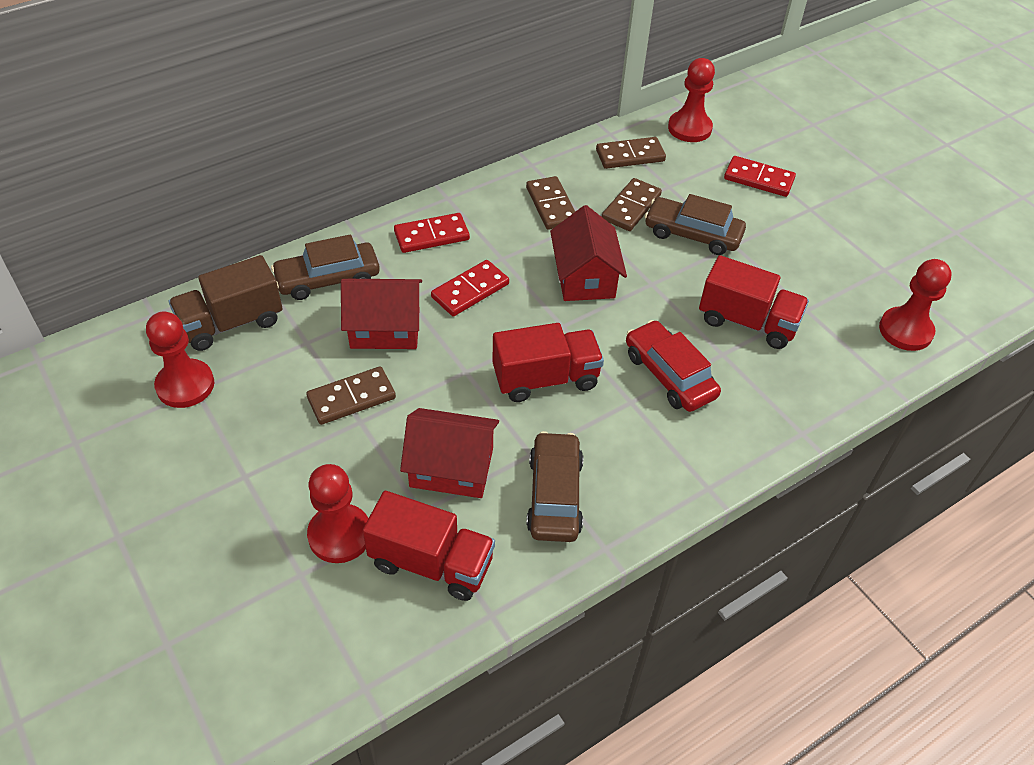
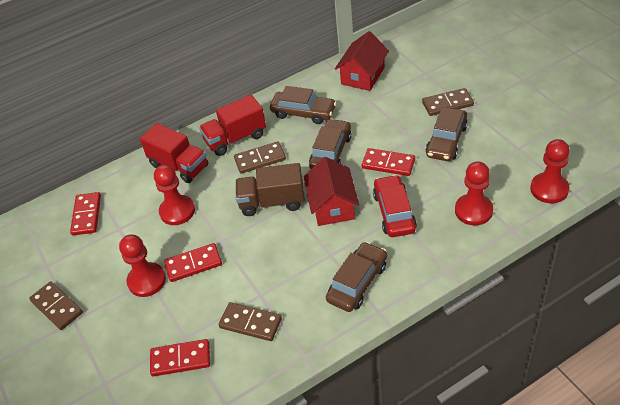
brown car: [271,234,380,300] [526,431,583,542] [645,194,746,255] = 3 -> [270,86,336,124] [309,119,352,169] [326,242,387,312] [426,107,468,161] = 4
red domino: [394,213,470,253] [431,260,509,316] [724,156,796,197] = 3 -> [70,192,101,235] [150,339,210,377] [164,243,222,282] [362,148,415,176] = 4
red house: [341,279,422,349] [400,408,499,498] [550,205,627,301] = 3 -> [304,157,359,226] [335,31,389,91] = 2
red truck: [363,491,495,601] [492,323,604,402] [699,255,809,349] = 3 -> [140,123,208,183] [199,95,266,156] = 2

